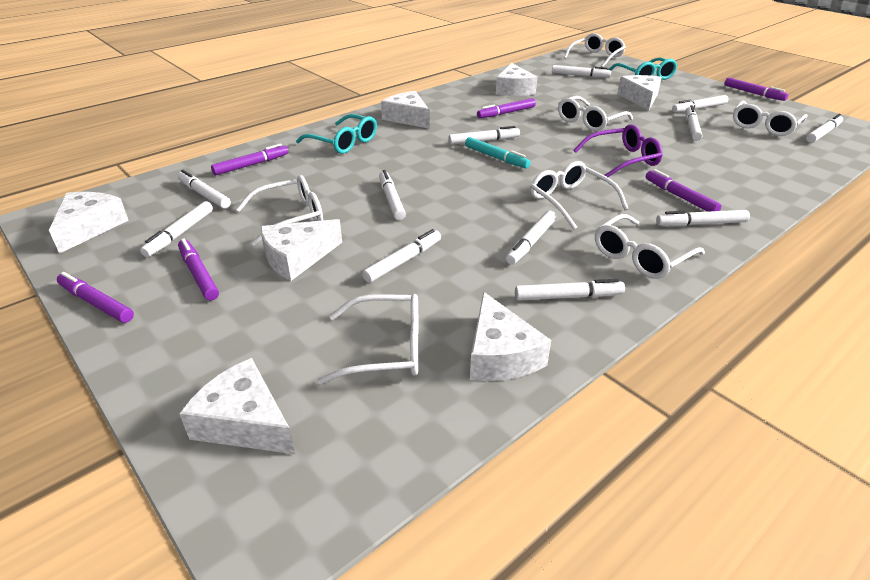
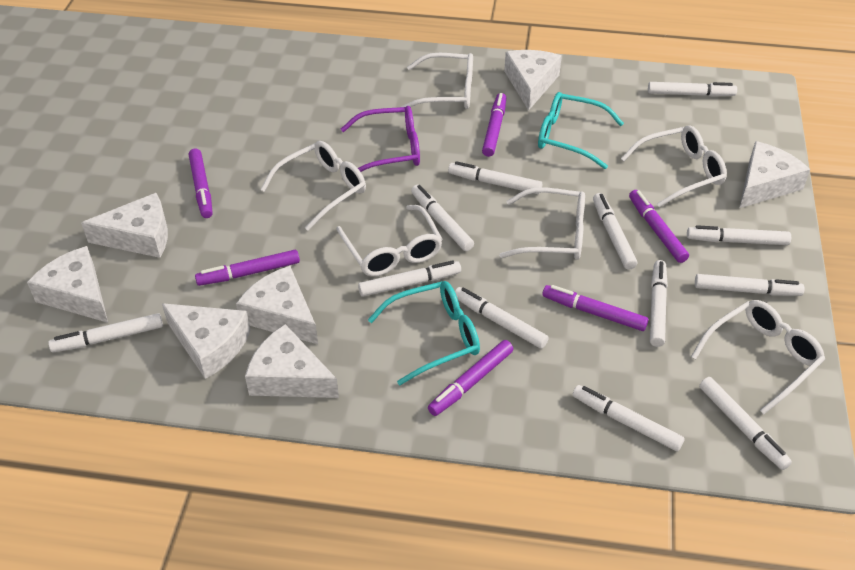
turquoise marker: [465,137,531,168] = 1 -> none = 0
white glasses: [236,175,323,246] [318,294,418,384] [530,161,629,230] [558,96,633,131] [564,33,626,67] [595,214,705,279] [733,100,808,136] = 7 -> [260,141,366,231] [336,205,443,276] [401,53,473,109] [500,187,585,260] [621,125,727,207] [691,300,825,414] = 6

